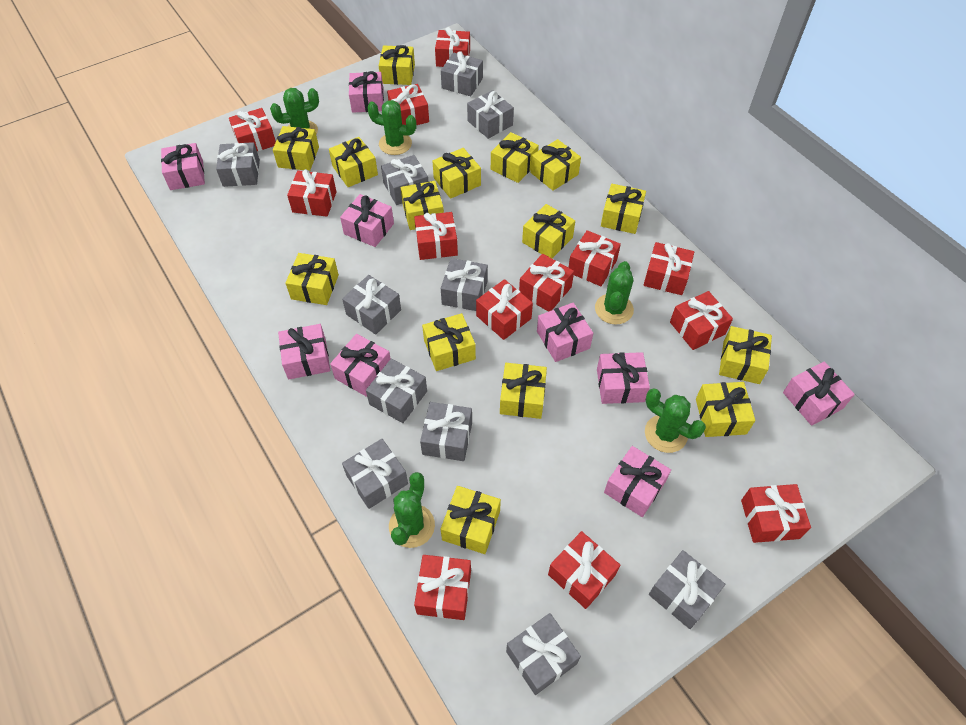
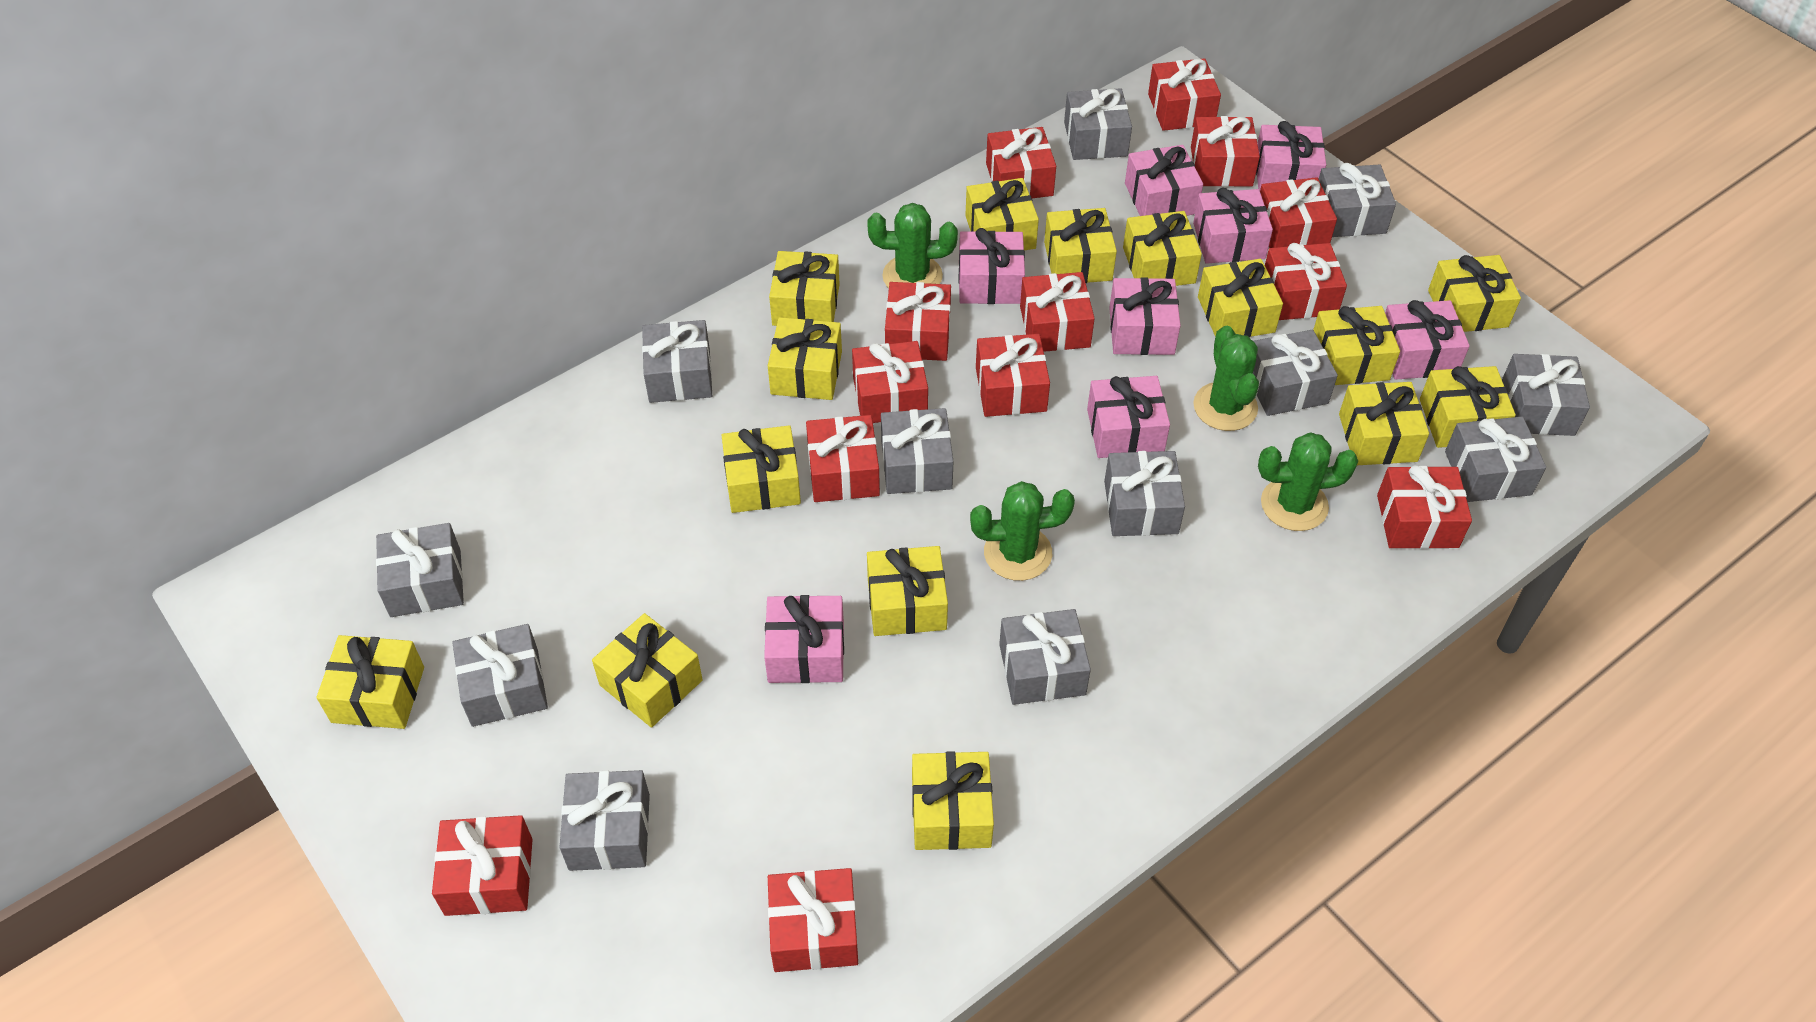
green cactus: [270,88,319,134] [367,100,416,155] [389,472,435,548] [595,261,634,325] [645,389,706,453] = 5 -> [868,203,958,288] [970,481,1075,581] [1193,326,1259,431] [1258,432,1358,531] = 4
grey gift: [216,142,260,187] [342,275,401,335] [342,439,408,509] [366,359,427,423] [381,155,428,205] [420,402,472,461] [441,51,483,96] [441,258,488,311] [467,90,514,139] [506,613,581,695] [649,550,725,629] = 11 -> [376,523,464,617] [452,624,548,727] [560,770,650,871] [642,320,712,403] [881,408,954,494] [999,609,1091,705] [1064,88,1132,160] [1104,451,1185,536] [1253,330,1338,416] [1319,163,1396,237] [1445,417,1546,502] [1502,354,1590,436] = 12
pink gift: [161,143,205,190] [278,324,330,380] [330,334,391,397] [340,194,394,247] [349,71,384,113] [537,303,593,362] [597,352,650,404] [604,446,671,517] [783,361,855,426] = 9 -> [764,595,844,683] [958,228,1025,304] [1087,376,1170,458] [1109,277,1181,355] [1125,145,1203,216] [1193,188,1273,264] [1256,121,1326,190] [1385,300,1470,380] = 8

